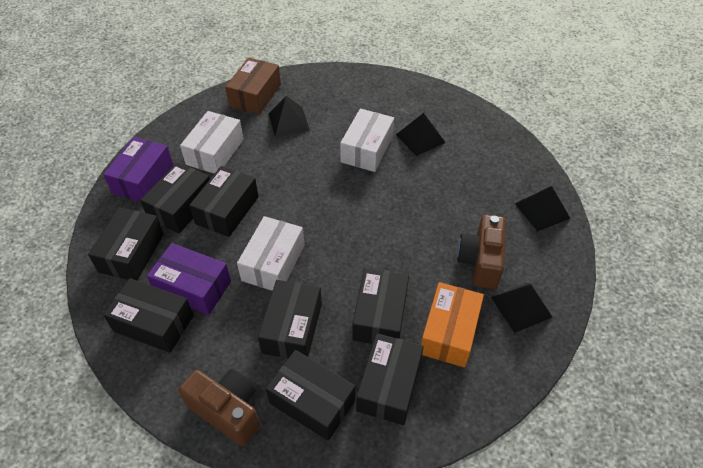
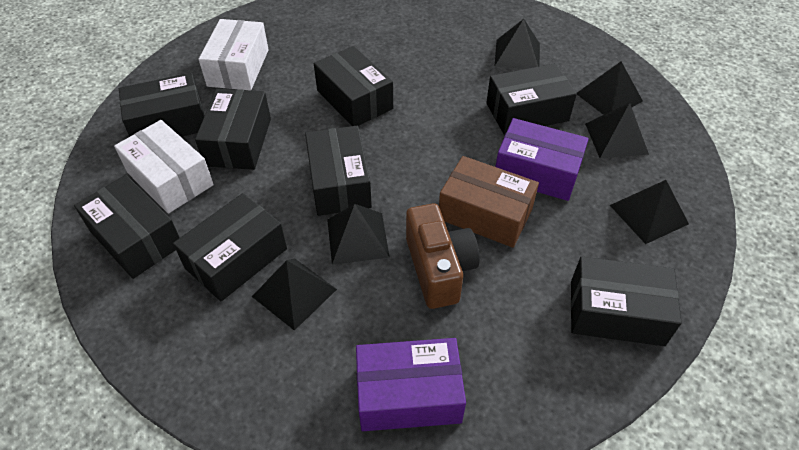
black pyramid: [269,96,310,136] [396,113,446,156] [491,283,552,333] [515,186,570,232] = 4 -> [252,258,337,331] [327,204,390,265] [494,19,540,69] [577,62,643,115] [585,103,649,158] [610,180,689,244] = 6
brown camera: [179,369,260,446] [457,215,506,289] = 2 -> [406,203,480,309] = 1
orange box: [421,282,484,368] = 1 -> none = 0
white box: [180,111,244,174] [237,216,305,291] [340,109,394,172] = 3 -> [114,120,214,213] [199,19,269,91] = 2

